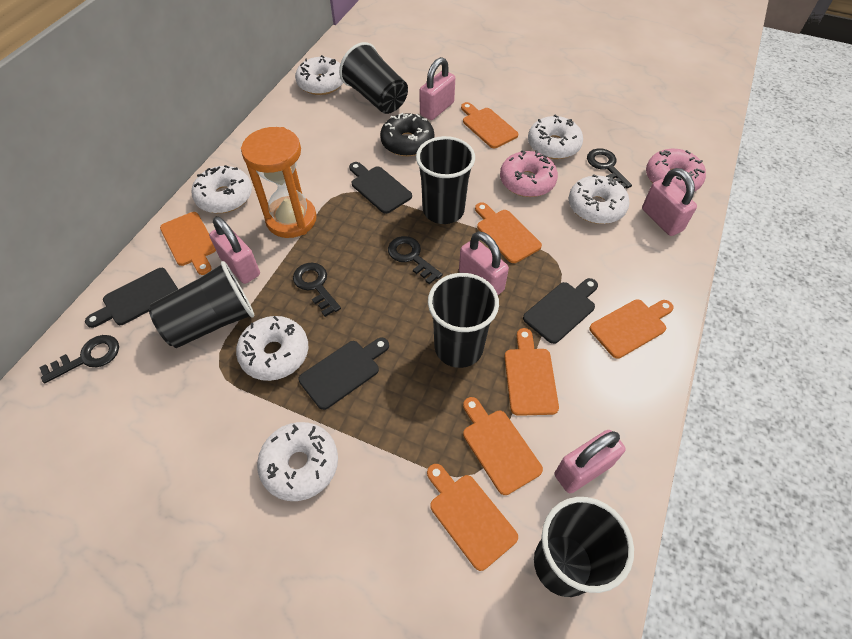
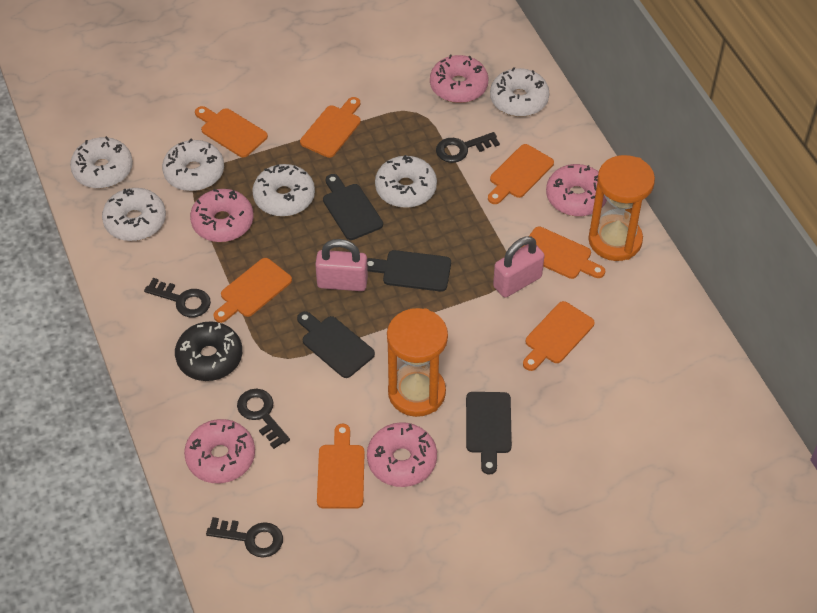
black cup: [149,261,255,348] [339,42,408,114] [416,136,475,224] [428,273,499,368] [534,497,634,597] = 5 -> none = 0
orange hourglass: [241,127,317,238] = 1 -> [387,308,448,417] [588,155,655,261] = 2
pink donut: [500,150,558,197] [646,149,706,194] = 2 -> [184,419,255,483] [190,189,253,242] [367,422,437,487] [430,55,489,103] [546,164,607,216] = 5
pink padlock: [209,217,260,284] [419,57,455,120] [459,231,509,295] [555,430,626,493] [642,168,697,236] = 5 -> [315,239,368,291] [493,236,545,298] = 2

